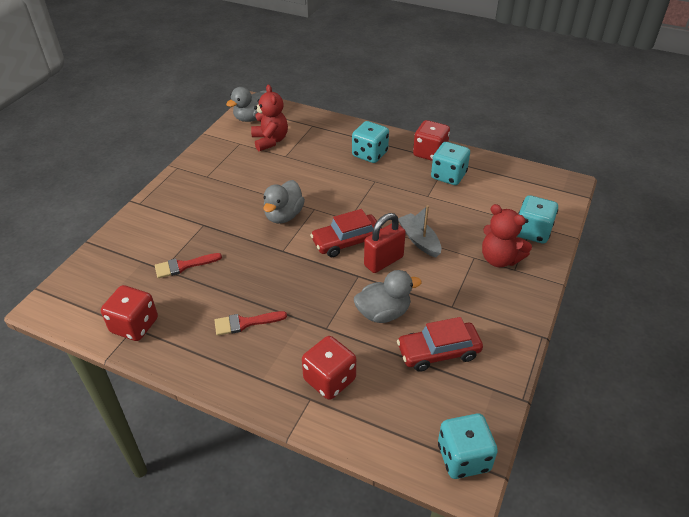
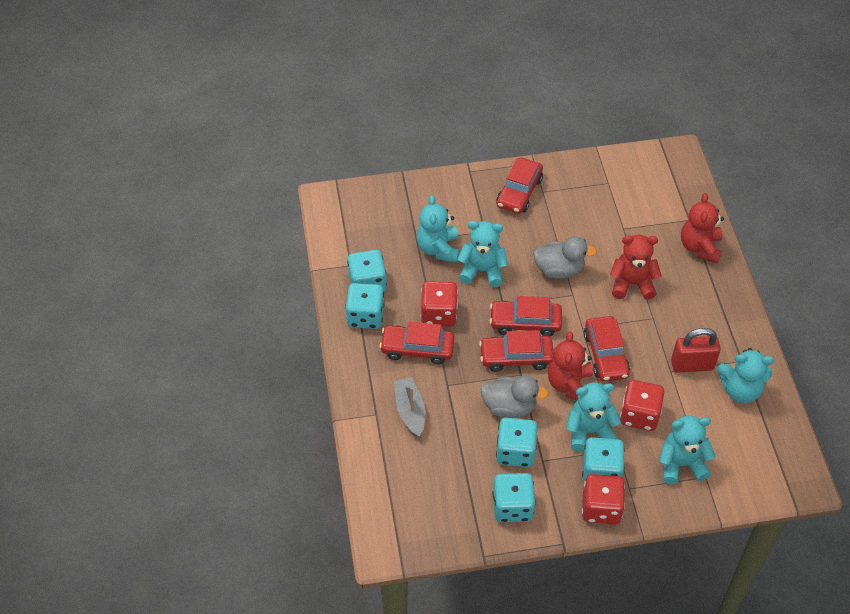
grey duck: [226,87,266,122] [263,180,305,224] [354,270,422,323] = 3 -> [481,376,549,418] [533,236,597,279] = 2
red brush: [155,253,222,278] [214,311,287,336] = 2 -> none = 0
red car: [310,209,382,257] [397,317,483,372] = 2 -> [379,322,455,364] [479,330,554,372] [490,296,562,336] [496,158,543,214] [584,316,630,381] = 5
red teddy bear: [251,84,288,151] [482,204,532,267] = 2 -> [548,331,593,400] [610,235,662,300] [681,193,724,264] = 3
turquoise dice: [352,121,389,163] [431,142,470,185] [438,414,498,479] [517,195,558,244] = 4 -> [345,283,385,329] [347,250,387,292] [493,473,536,522] [496,418,537,467] [582,437,625,482] = 5
turquoise teddy bear: none = 0 -> [416,195,459,263] [457,221,508,287] [566,383,621,451] [659,416,715,484] [717,348,774,403] = 5

